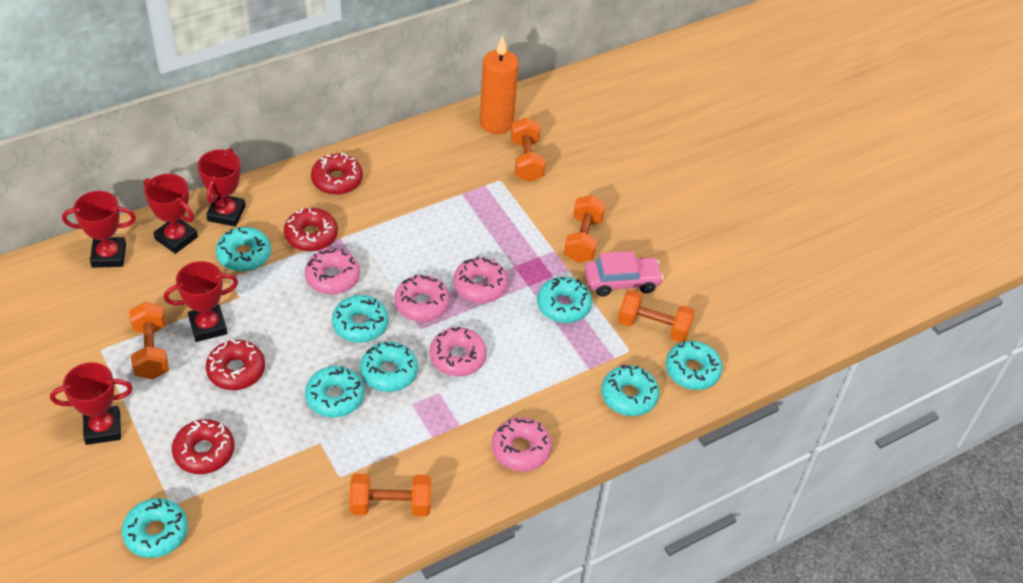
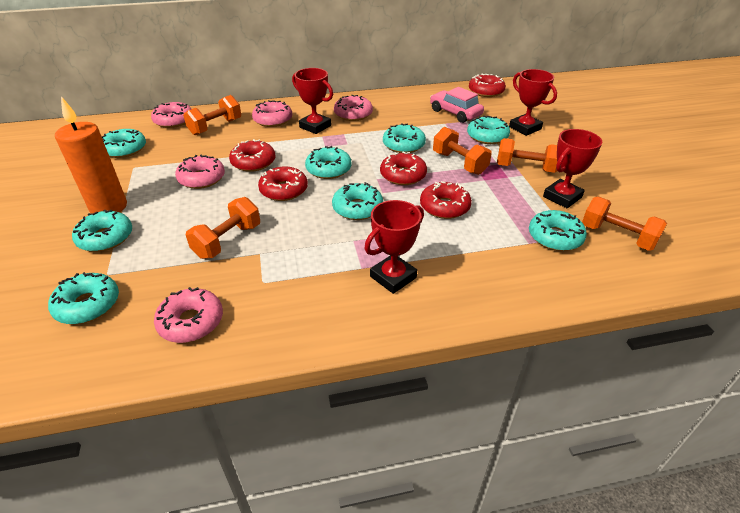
red donut: [172,419,235,474] [206,339,265,390] [284,208,338,251] [311,152,363,195] = 4 -> [229,139,275,172] [258,167,308,201] [380,151,427,185] [420,181,472,219] [469,74,506,97] = 5
red trophy: [50,362,133,445] [62,191,136,268] [144,174,198,254] [164,261,238,342] [197,148,246,227] = 5 -> [292,68,333,134] [365,200,424,294] [509,69,557,136] [543,129,602,208] = 4

